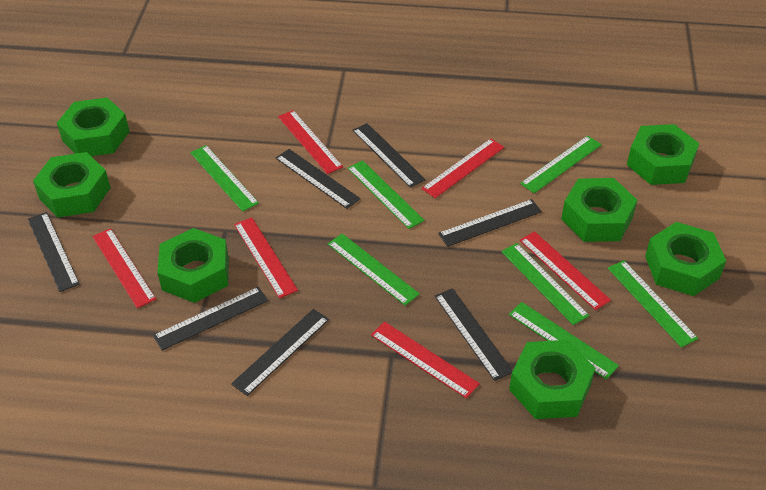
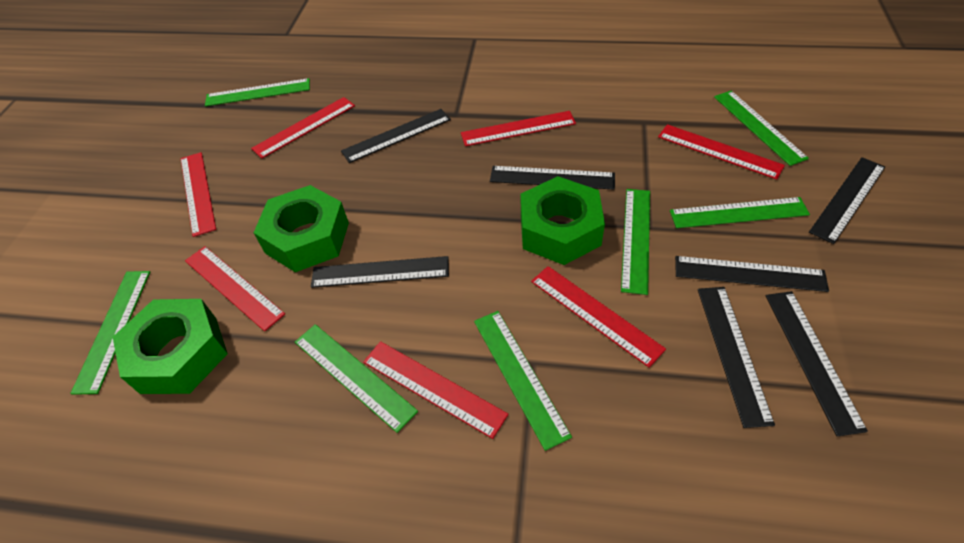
green nut: [33,152,111,217] [57,98,130,156] [157,228,229,303] [509,340,595,419] [561,178,637,242] [627,124,699,185] [645,222,726,296] = 7 -> [113,299,228,394] [254,185,349,272] [521,176,605,265] = 3
red ruler: [92,228,156,308] [234,217,298,298] [278,110,343,174] [371,322,480,399] [422,138,504,198] [520,231,611,310] = 6 -> [181,152,216,237] [185,246,285,331] [251,97,355,159] [363,341,508,439] [461,111,576,146] [531,266,666,368] [658,124,785,180] = 7

